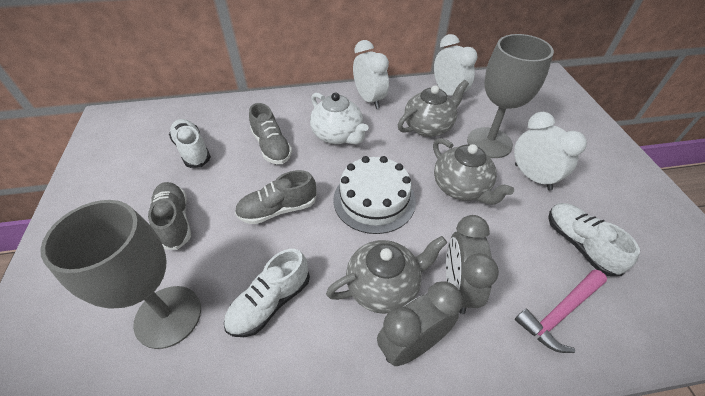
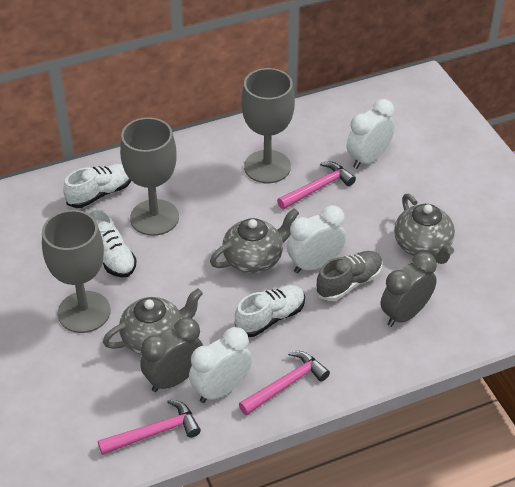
grey goblet: [40,200,201,349] [467,34,554,158] = 2 -> [42,210,111,333] [120,117,179,236] [241,68,295,183] = 3
grey shoe: [148,182,191,250] [235,170,317,224] [249,103,292,164] = 3 -> [316,251,383,301] = 1
pink hammer: [515,269,607,353] = 1 -> [98,399,201,455] [239,351,330,415] [277,162,356,209] = 3
white cake: [333,156,416,234] = 1 -> none = 0
white teapot: [310,92,368,144] = 1 -> none = 0

